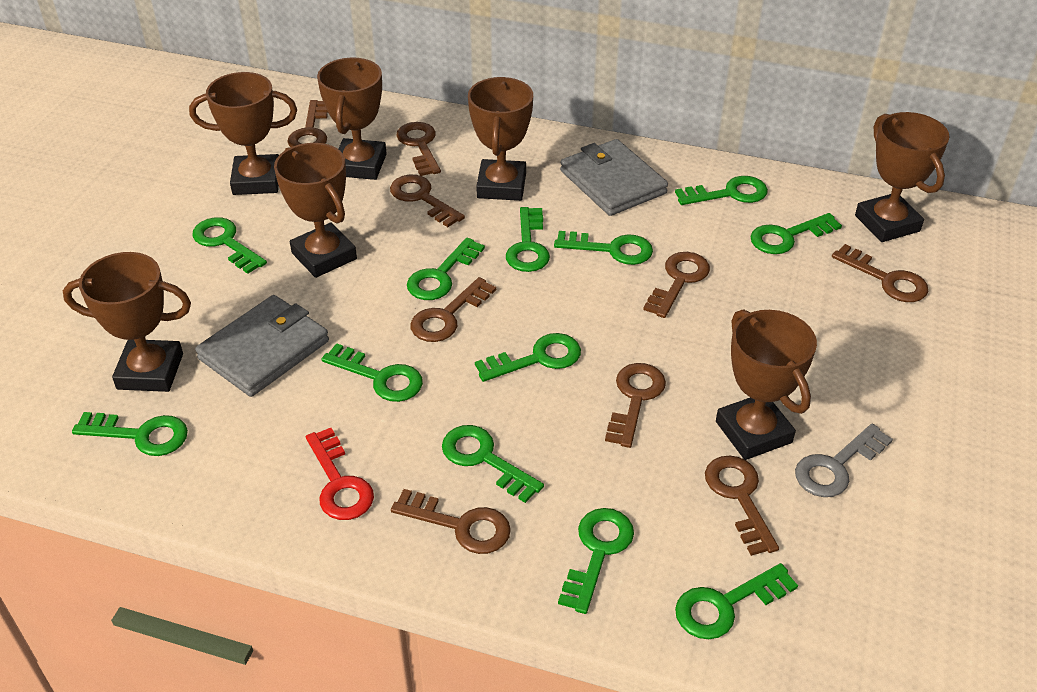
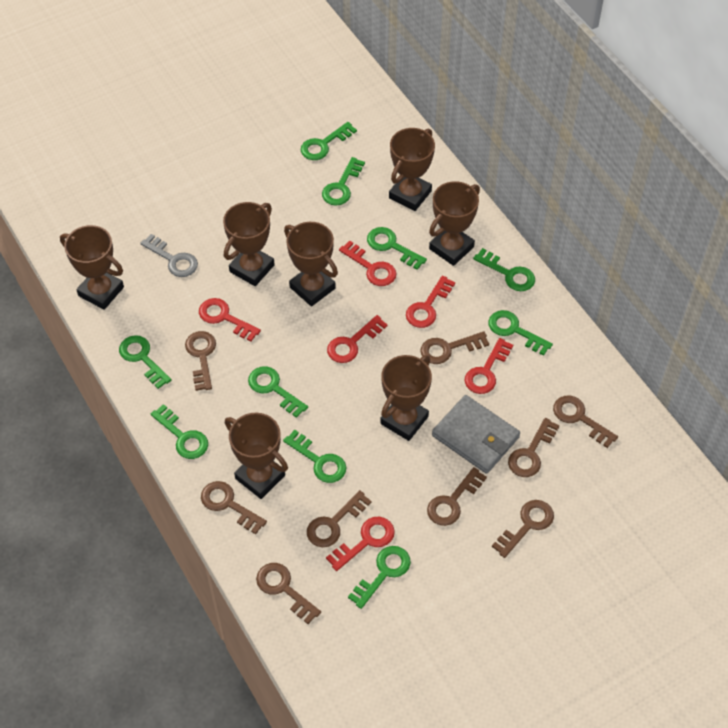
green key: [72,412,188,456] [192,217,267,274] [321,343,423,402] [407,238,485,300] [442,425,544,503] [475,333,581,382] [506,207,550,272] [554,231,653,265] [558,508,634,614] [675,176,768,205] [675,563,798,639] [750,213,842,254] = 12 -> [119,335,172,389] [151,404,208,459] [248,366,308,418] [283,430,346,483] [301,122,357,160] [322,157,365,206] [348,546,411,609] [367,227,427,270] [473,248,535,291] [488,310,553,356] = 10
grey wallet: [195,295,329,397] [560,139,668,216] = 2 -> [432,395,520,474] = 1
red key: [306,428,374,520] = 1 -> [199,298,261,342] [326,517,395,571] [327,315,388,363] [339,241,397,286] [406,276,455,328] [465,338,513,394] = 6

